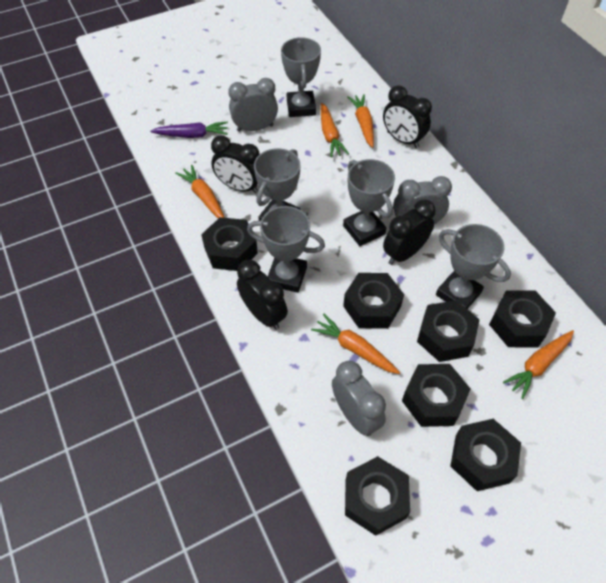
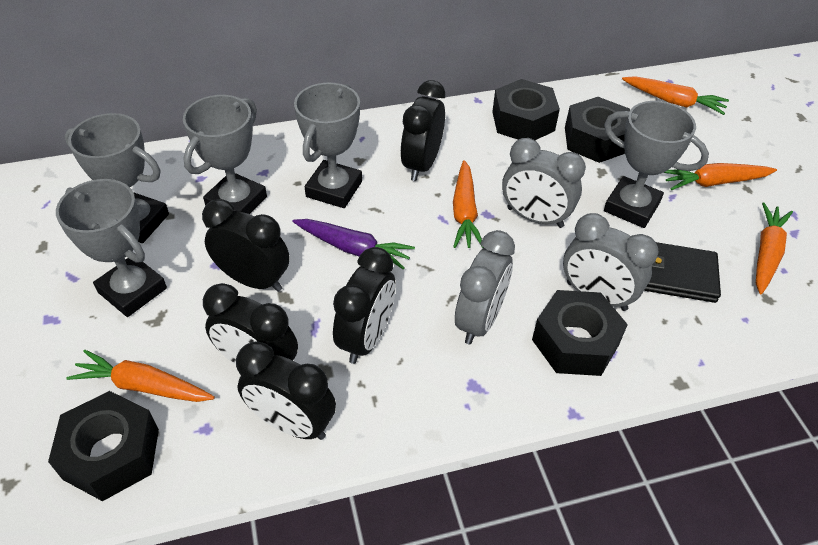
black clock: [211,135,260,193] [237,260,288,330] [383,85,432,148] [383,200,436,265] = 4 -> [202,199,290,292] [203,283,298,365] [236,341,336,440] [333,247,396,364] [400,80,445,181] = 5
black nut: [201,217,258,271] [343,273,404,329] [345,456,410,536] [402,364,470,427] [417,300,479,362] [450,419,521,491] [489,290,556,347] = 7 -> [48,391,159,501] [492,79,560,140] [532,290,628,376] [565,97,630,163] = 4
black wallet: none = 0 -> [644,242,721,303] = 1

